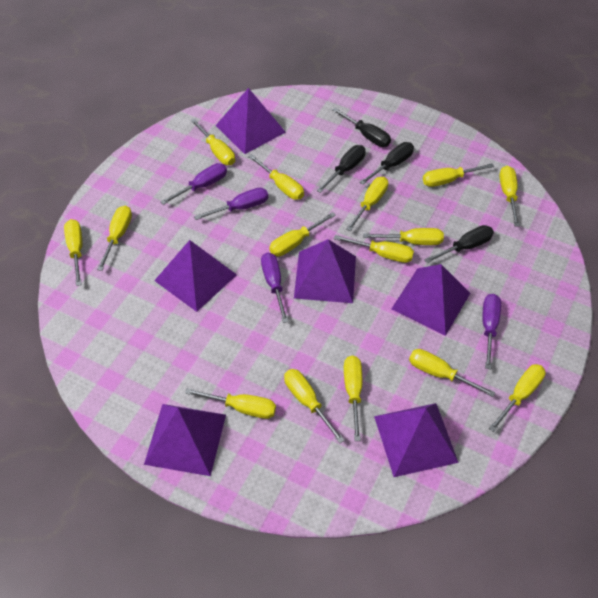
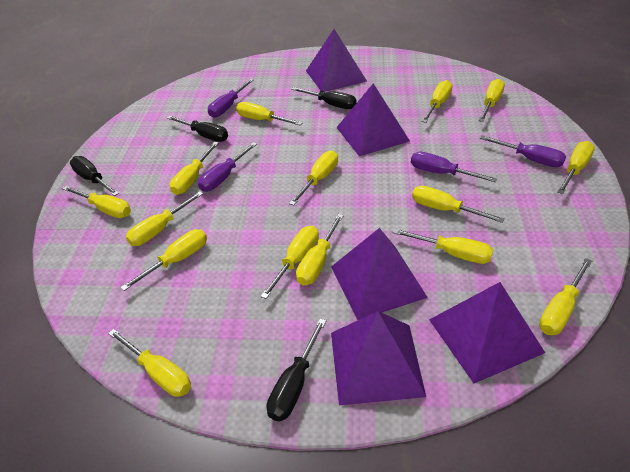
purple pyramid: [144,404,226,476] [154,240,237,312] [215,88,286,154] [294,239,356,303] [374,403,459,477] [392,264,470,336] = 6 -> [306,29,367,92] [331,228,428,320] [331,311,426,405] [336,83,410,156] [429,282,545,383] = 5

